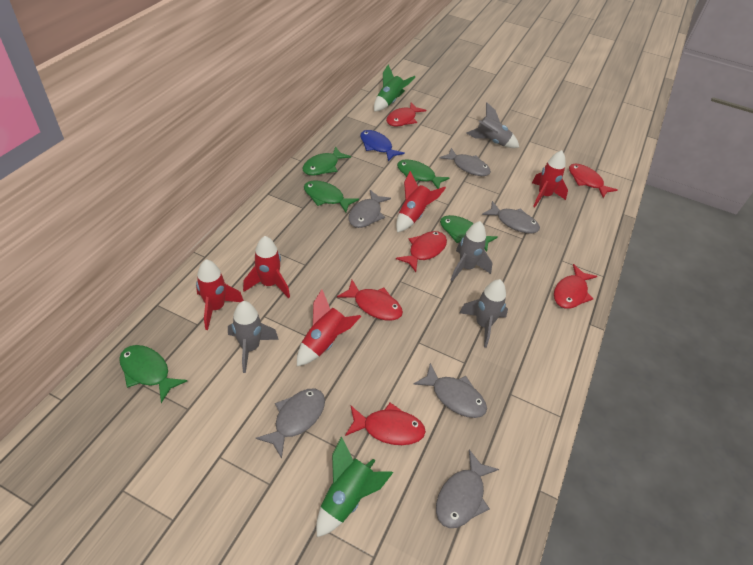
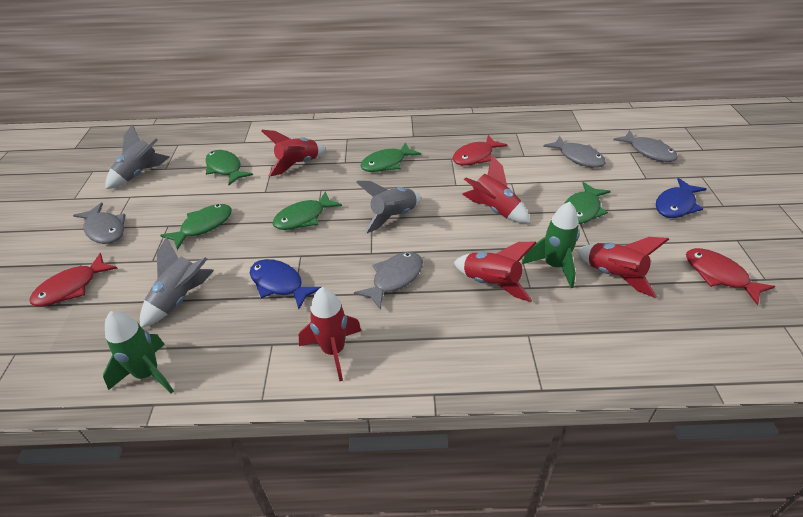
blue fish: [360,130,405,162] = 1 -> [250,259,321,309] [656,178,707,218] = 2
grey fish: [256,389,325,459] [348,190,391,228] [413,363,487,418] [436,450,499,528] [440,148,491,176] [482,201,540,234] = 6 -> [73,202,125,244] [354,252,423,310] [543,136,606,168] [614,130,678,162] = 4
grey rocket: [228,301,279,373] [451,221,492,281] [459,279,508,348] [466,103,520,148] = 4 -> [106,124,169,189] [140,237,214,328] [356,181,421,234] = 3
red fish: [337,280,403,321] [345,403,426,445] [386,102,426,127] [396,231,447,272] [554,264,597,309] [569,163,618,198] = 6 -> [30,253,118,306] [453,135,508,166] [686,248,775,305] = 3

